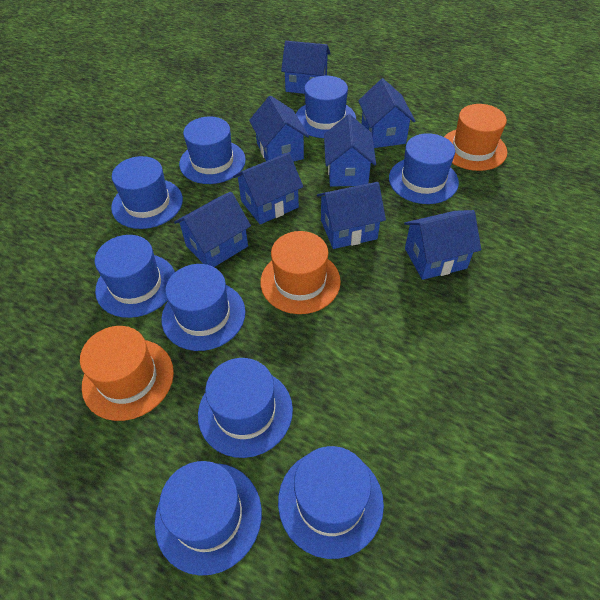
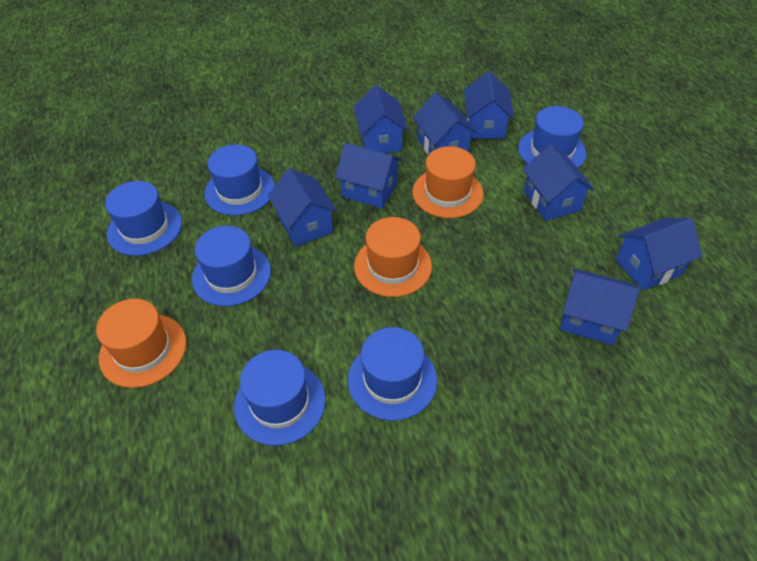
blue hat: [95,235,175,318] [111,156,183,229] [155,461,262,576] [161,264,245,351] [179,116,246,184] [198,358,293,458] [278,446,384,559] [296,76,356,138] [389,133,459,204] = 9 -> [105,181,182,256] [192,226,271,306] [204,145,275,216] [234,350,326,446] [348,327,437,421] [518,106,586,168] = 6

